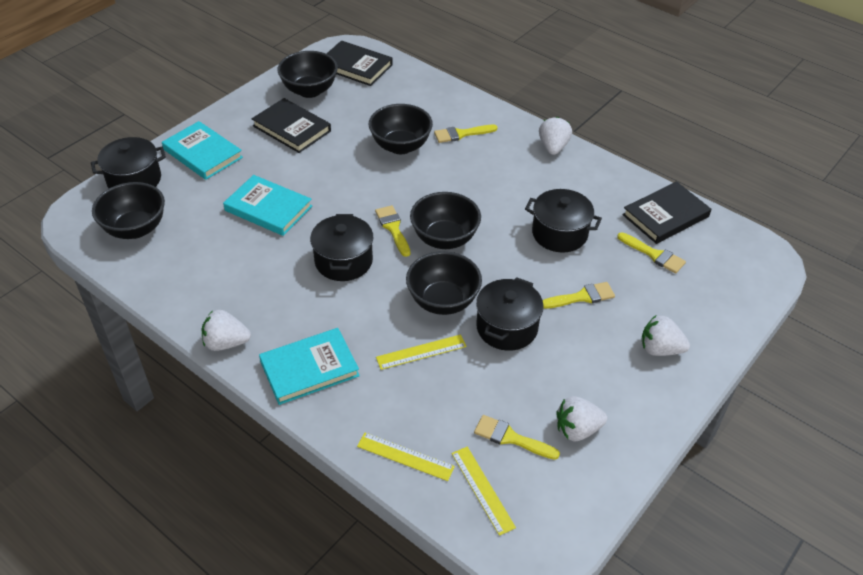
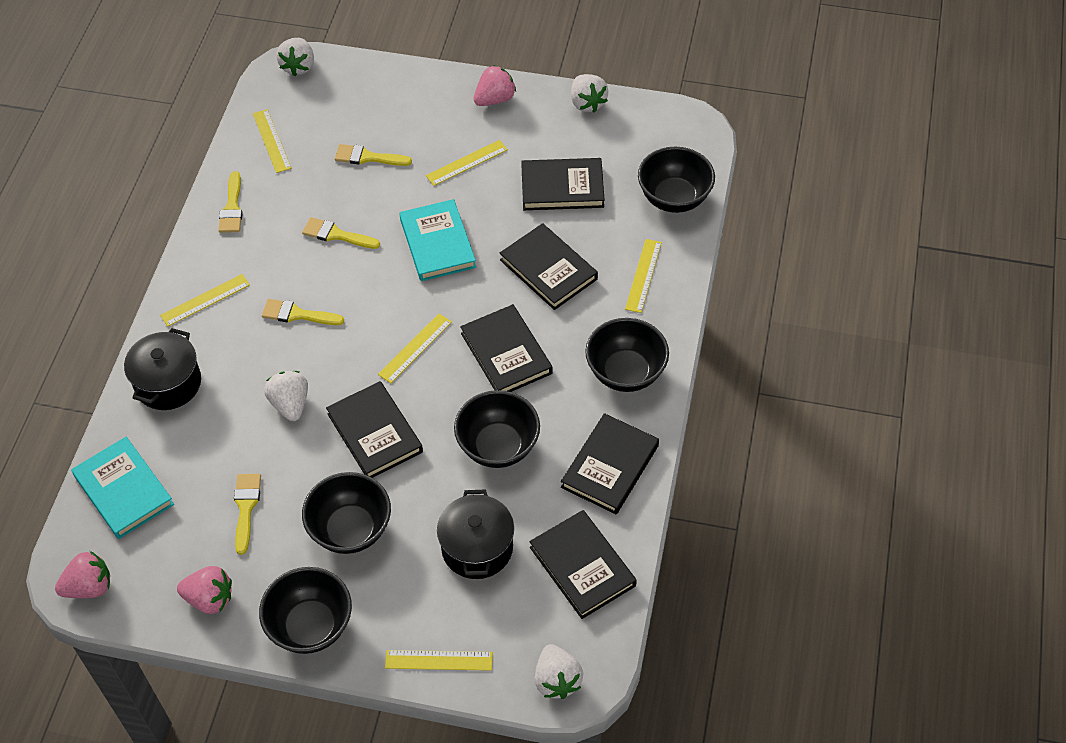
black book: [252,98,331,153] [327,41,393,86] [622,181,711,244] = 3 -> [326,381,423,478] [460,304,553,392] [500,223,598,310] [521,158,605,210] [529,510,637,619] [561,413,659,514] = 6
black pot: [91,137,166,188] [310,214,373,281] [476,277,544,351] [525,189,602,253] = 4 -> [124,328,201,410] [437,489,514,579] = 2
pink strawberry: none = 0 -> [55,551,110,598] [177,566,232,614] [473,65,516,106] = 3
turquoise book: [162,121,243,180] [223,175,312,236] [259,328,360,405] = 3 -> [71,437,174,539] [400,199,476,281] = 2
yellow ruler: [357,433,455,481] [376,334,467,370] [452,447,516,536] = 3 -> [160,274,250,327] [253,109,291,173] [378,314,452,383] [385,650,493,671] [426,140,508,186] [625,239,662,313] = 6

